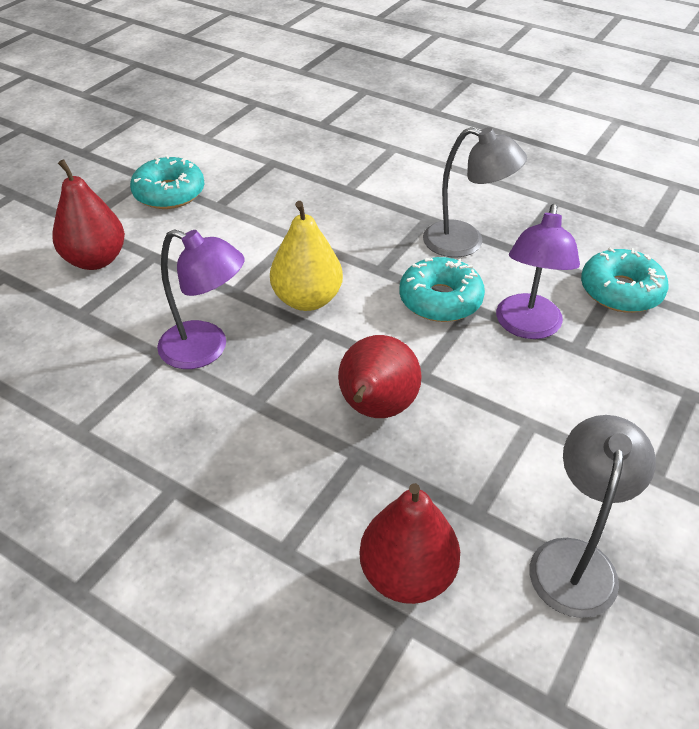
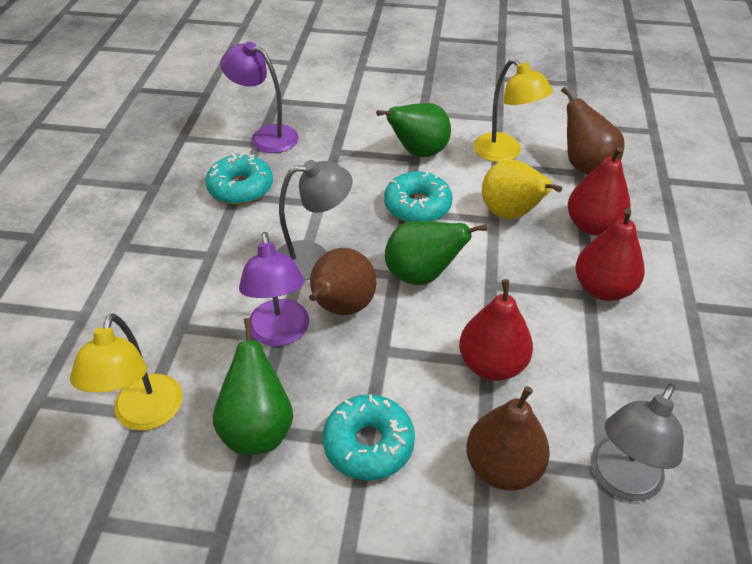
brown pear: none = 0 -> [309,248,376,315] [466,386,550,491] [561,87,625,175] = 3
green pear: none = 0 -> [213,318,293,455] [376,103,451,157] [385,221,488,285] = 3
yellow lamp: none = 0 -> [70,313,183,431] [473,59,553,162] = 2

